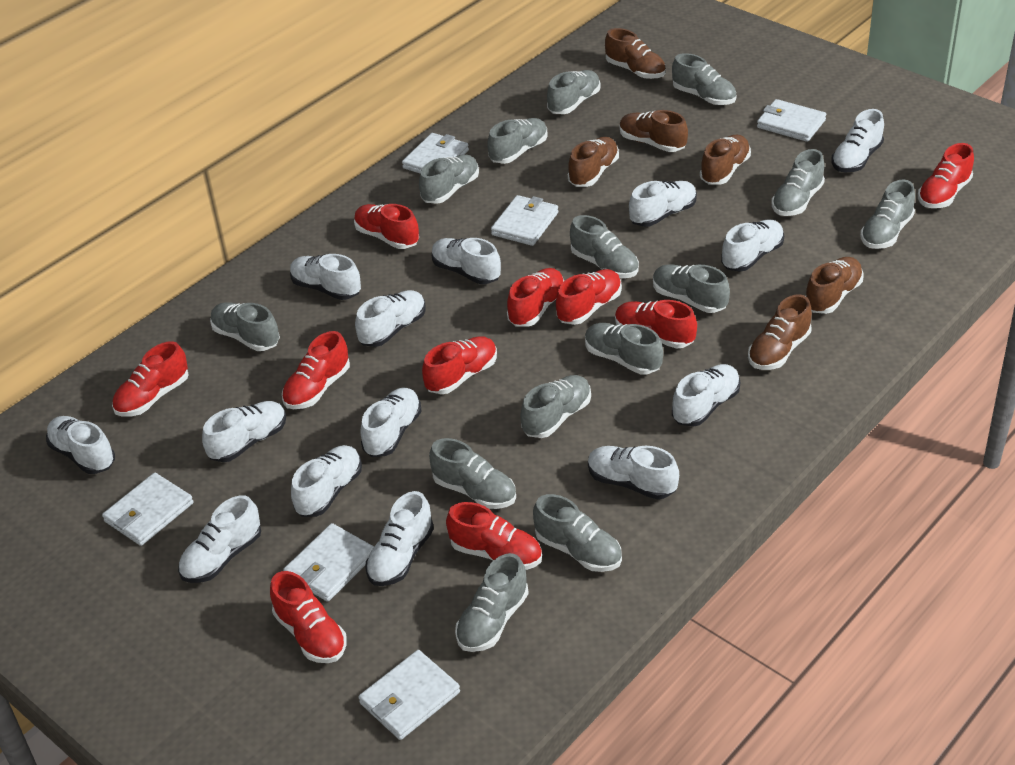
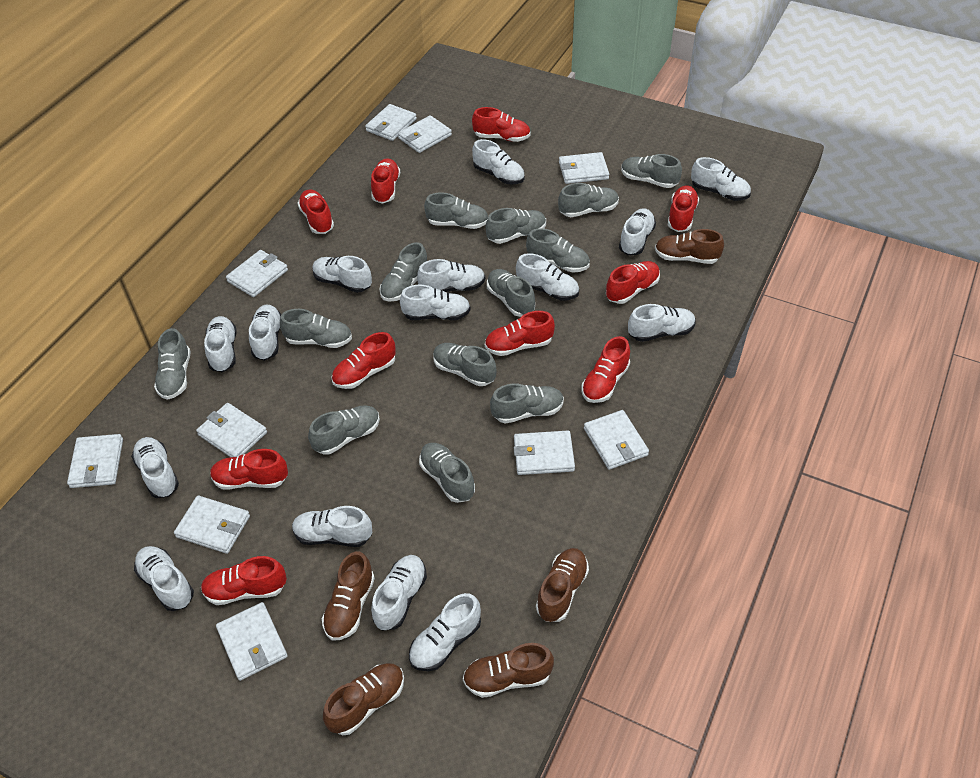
brown shoe: [568,137,619,187] [605,28,666,79] [620,110,688,152] [700,135,751,184] [748,294,812,370] [805,257,863,314] = 6 -> [322,552,375,640] [323,663,404,735] [463,643,554,698] [536,548,589,622] [655,229,724,264] = 5
grey shoe: [210,302,280,351] [419,155,479,204] [429,438,516,509] [455,553,529,652] [487,118,548,164] [520,375,591,438] [533,494,622,572] [547,70,601,114] [570,215,639,278] [585,323,663,375] [653,264,730,313] [672,53,736,105] [772,149,825,216] [860,179,915,249] = 14 -> [154,328,191,400] [280,309,352,348] [308,405,380,455] [379,242,427,302] [419,443,475,503] [424,193,488,229] [433,343,496,386] [485,208,546,244] [487,269,535,317] [490,384,564,424] [526,228,590,273] [558,183,619,217] [621,154,682,188] = 13
white shoe: [46,416,115,474] [178,495,261,583] [202,401,286,462] [290,254,361,300] [291,445,362,517] [355,290,426,347] [360,388,421,457] [365,491,434,586] [432,238,501,284] [588,446,679,500] [629,181,697,227] [672,364,740,427] [721,220,784,272] [831,109,884,172] = 14 -> [131,437,179,498] [134,546,194,611] [204,316,237,372] [249,304,281,361] [292,506,372,547] [312,256,372,293] [371,555,427,631] [400,285,471,320] [409,593,481,671] [417,259,485,292] [472,139,525,184] [516,253,579,301] [619,208,656,255] [628,304,696,342] [691,157,751,201] = 15
white wallet: [102,473,193,546] [283,523,374,602] [358,650,460,740] [402,133,469,173] [491,195,558,246] [757,99,826,142] = 6 -> [67,434,123,488] [174,495,250,554] [196,403,267,457] [216,602,288,681] [226,250,288,297] [365,104,417,141] [398,115,452,153] [514,431,575,475] [559,152,609,184] [584,410,649,470] = 10

